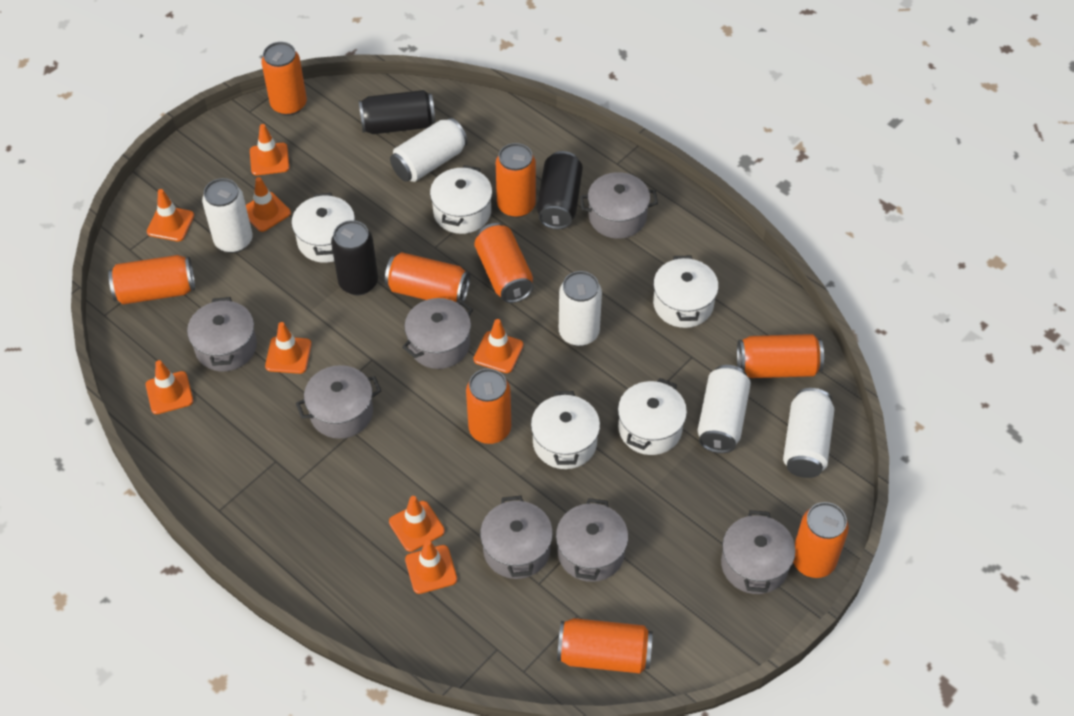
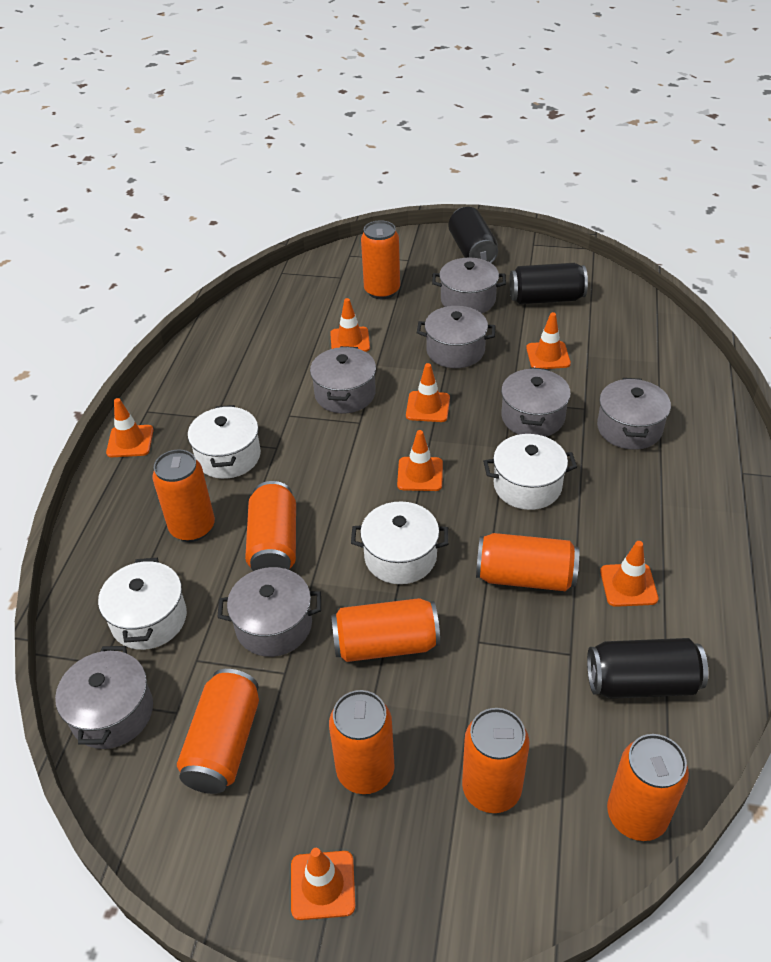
orange traffic cone: [146,360,193,414] [147,189,194,242] [246,177,291,232] [250,124,290,175] [265,322,312,374] [389,496,445,552] [405,540,457,594] [473,319,523,373] = 8 -> [106,398,154,457] [291,848,355,920] [330,298,370,352] [397,430,443,491] [406,363,450,422] [526,312,571,369] [600,541,658,607] = 7
white can: [202,178,253,253] [390,118,468,182] [559,271,602,346] [698,365,751,453] [783,388,834,478] = 5 -> none = 0
white pot: [292,193,355,263] [430,165,492,234] [531,391,600,469] [618,378,687,455] [653,256,719,328] = 5 -> [98,558,187,650] [188,405,261,479] [351,501,449,584] [483,434,577,510] = 4

